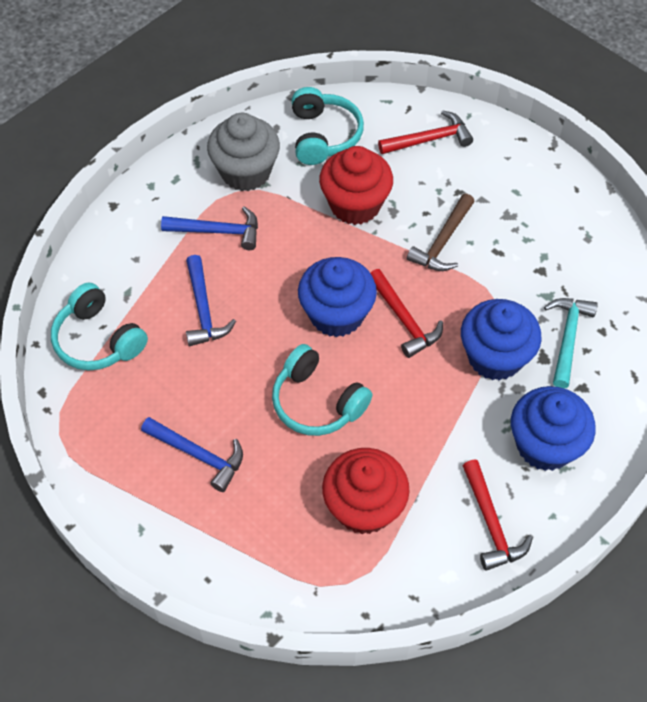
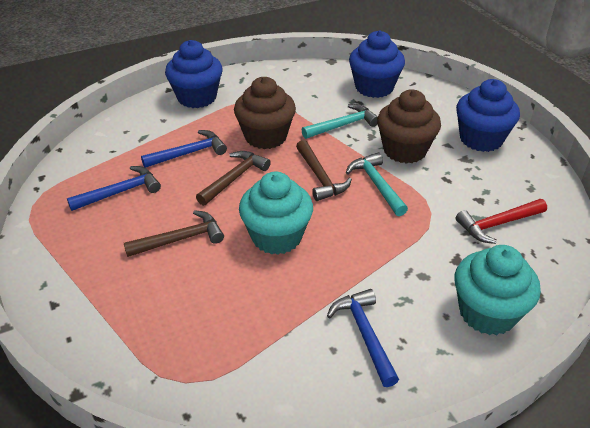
brown cupcake: none = 0 -> [234,77,296,149] [377,89,441,164] = 2
brown hammer: [407,193,475,271] = 1 -> [124,210,224,257] [196,151,271,206] [296,140,352,201] = 3
grey cupcake: [207,113,280,191] = 1 -> none = 0
red cupcake: [319,146,393,225] [322,448,409,534] = 2 -> none = 0
red hammer: [370,269,443,358] [378,110,473,154] [462,460,533,571] = 3 -> [455,199,547,244] = 1
turquoise cupcake: none = 0 -> [239,171,313,255] [454,245,541,335] = 2
turquoise hammer: [544,298,598,388] = 1 -> [302,104,378,139] [346,152,408,216] = 2
turquoise headphones: [51,283,148,370] [272,344,373,436] [292,87,364,165] = 3 -> none = 0

